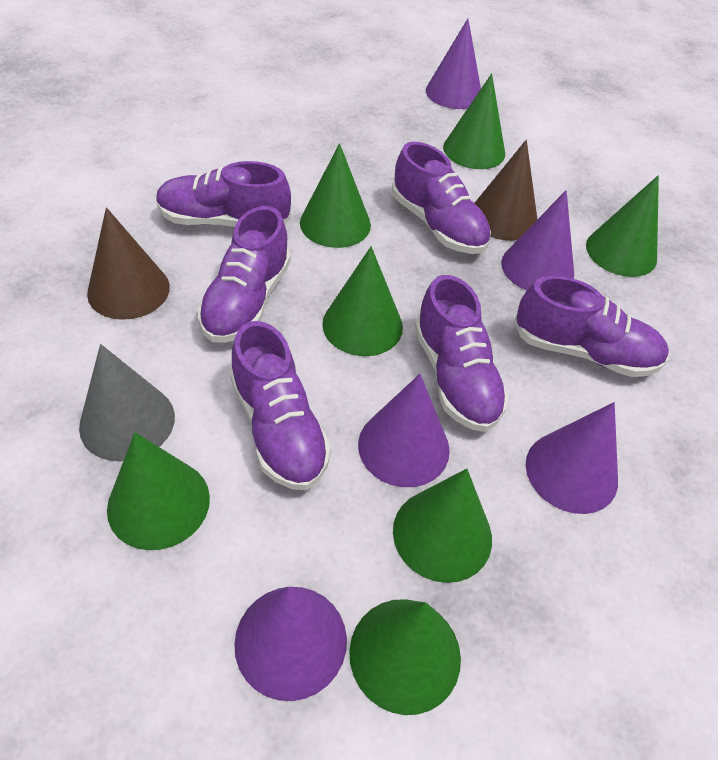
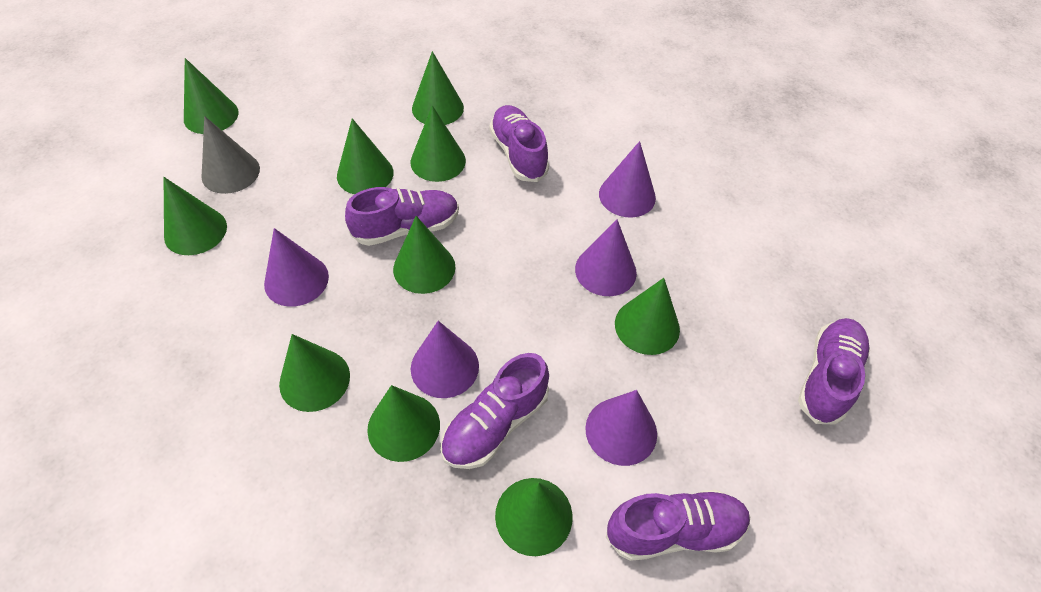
brown cone: [87,207,170,320] [475,140,537,241] = 2 -> none = 0
green cone: [107,432,210,550] [300,143,371,248] [322,246,403,356] [349,599,461,715] [393,469,492,583] [443,73,505,169] [586,175,659,277] = 7 -> [164,177,227,255] [184,58,239,134] [279,334,350,412] [337,118,394,194] [367,385,440,462] [393,216,455,294] [411,105,466,182] [412,51,464,125] [495,478,573,556] [615,278,680,355] = 10
purple shoe: [156,161,291,227] [198,206,291,343] [230,321,331,490] [392,142,491,254] [414,275,509,432] [514,276,669,377] = 6 -> [345,187,459,246] [441,353,549,469] [489,105,549,182] [606,490,750,561] [798,318,870,425] = 5

